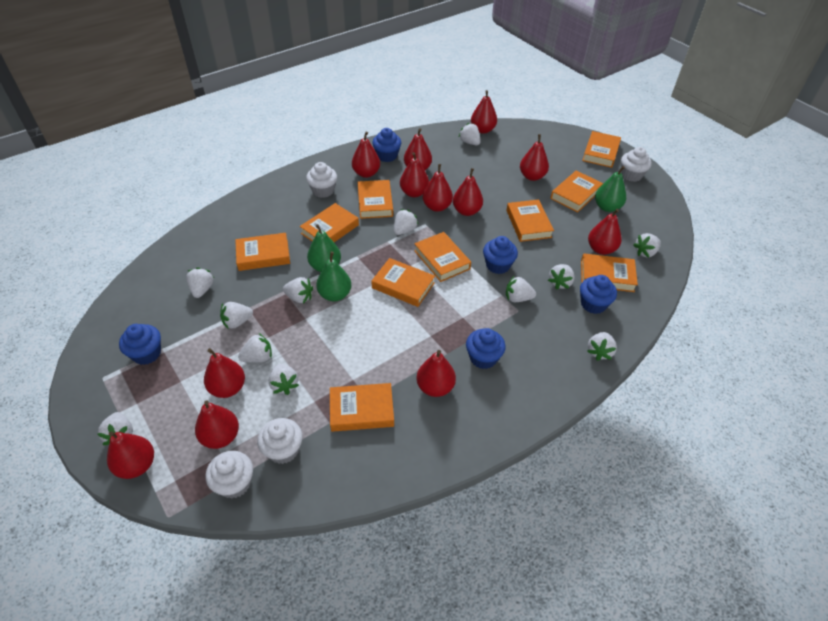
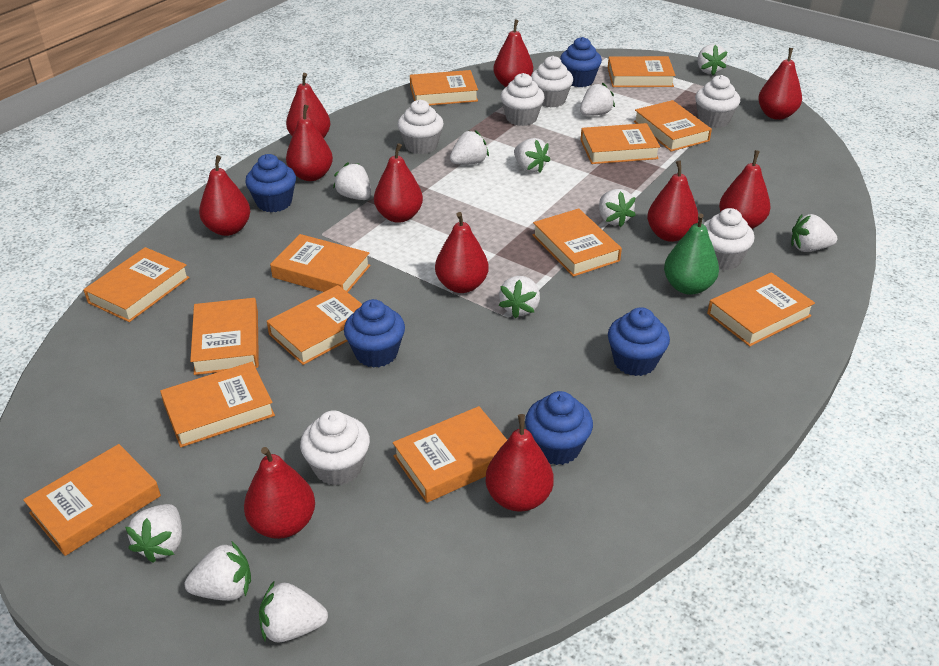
green pear: [307,224,341,272] [316,252,351,301] [595,166,626,212] = 3 -> [664,213,719,295] = 1
orange book: [235,233,290,271] [300,203,359,242] [330,383,394,432] [358,180,393,219] [371,258,435,307] [414,232,471,282] [506,199,554,242] [550,171,603,212] [581,253,638,292] [582,131,621,168] = 10 -> [23,444,161,556] [83,247,190,322] [160,362,275,447] [190,298,259,375] [267,285,362,365] [270,234,371,292] [393,406,507,503] [410,70,478,106] [533,208,622,277] [581,123,660,164] [608,56,676,87] [634,100,712,151] [707,272,815,346] = 13
red pear: [107,432,154,479] [195,400,239,449] [204,348,245,398] [352,132,380,178] [400,152,429,197] [404,128,432,170] [417,350,456,397] [423,164,453,212] [453,168,483,216] [471,90,497,134] [520,134,549,181] [588,209,622,255] = 12 -> [199,155,250,236] [244,447,315,539] [286,73,330,138] [286,105,333,181] [374,143,423,223] [435,212,489,293] [486,414,554,512] [493,19,533,87] [647,161,698,242] [719,150,771,229] [758,48,802,120] = 11
white cupcake: [206,451,253,499] [257,418,303,464] [306,162,337,198] [621,147,652,182] = 4 -> [300,410,370,485] [397,100,444,154] [500,73,545,126] [531,56,573,107] [695,75,740,128] [703,208,754,270] = 6
white strawberry: [98,412,133,445] [186,267,214,298] [220,302,253,329] [238,333,272,363] [269,364,299,395] [283,277,313,303] [394,209,419,235] [459,123,481,145] [506,276,536,302] [548,264,575,290] [587,332,617,361] [633,233,661,257] = 12 -> [125,504,182,563] [185,541,251,601] [259,582,328,643] [333,162,371,200] [450,130,489,165] [499,276,540,319] [514,138,550,173] [580,83,615,116] [599,189,636,227] [697,44,727,75] [791,214,838,252] = 11

